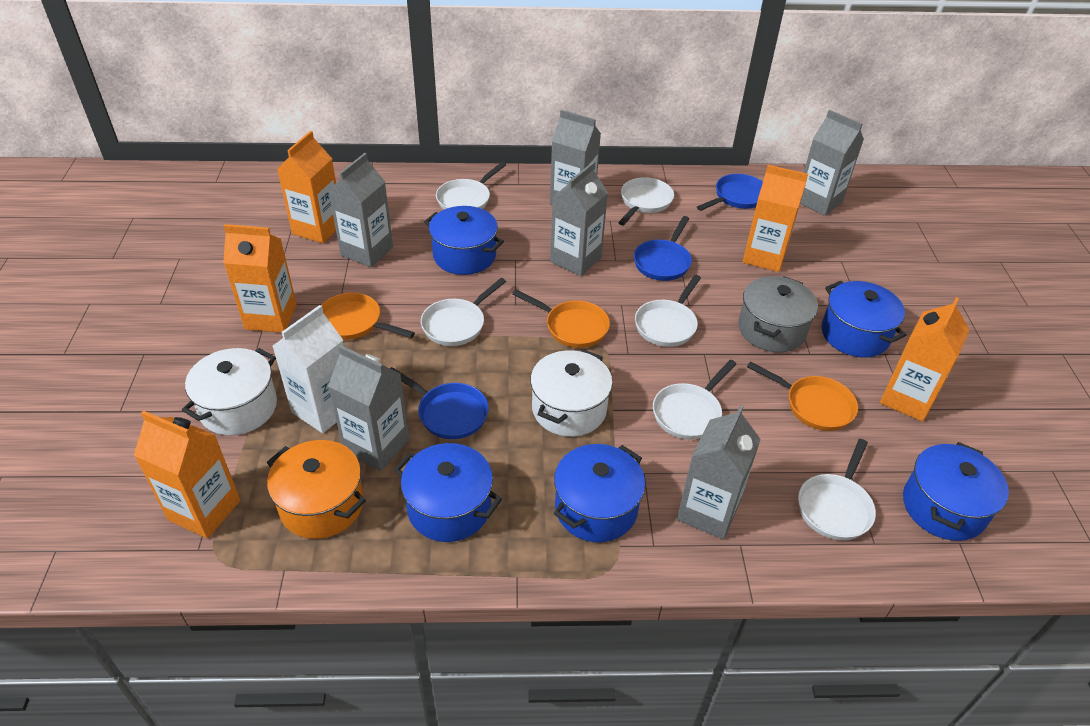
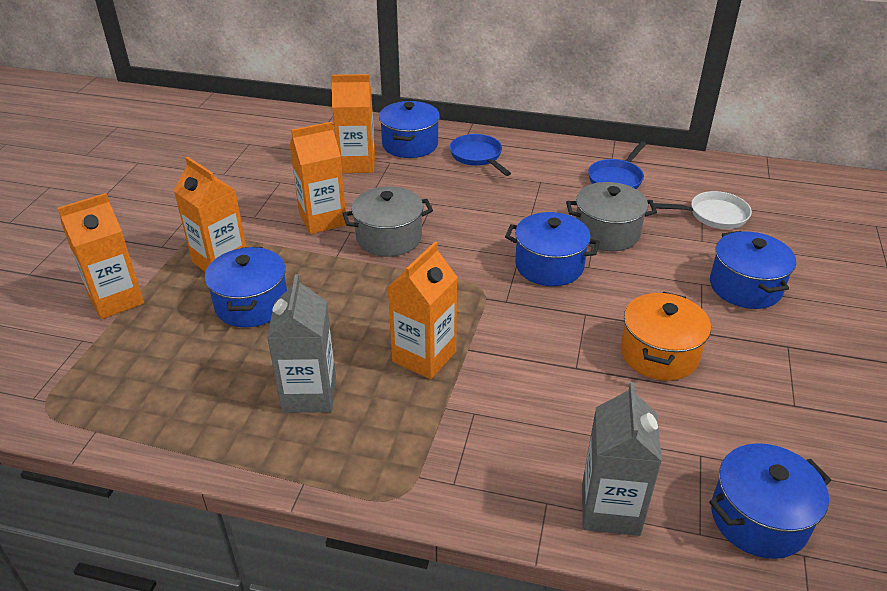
blue pan: [390,367,489,439] [634,216,692,281] [697,174,763,211] = 3 -> [450,134,511,176] [588,141,646,189] = 2
grey carton: [328,345,409,471] [329,153,393,267] [550,110,601,205] [550,162,608,276] [677,405,761,540] [800,110,864,216] = 6 -> [267,274,336,413] [582,382,662,536] = 2
grey pot: [738,276,818,352] = 1 -> [342,187,433,257] [566,182,657,251] = 2
orange pan: [321,293,415,340] [512,289,610,348] [747,361,858,431] = 3 -> none = 0
white carton: [273,305,344,433] = 1 -> none = 0
white pan: [421,278,506,346] [436,162,506,210] [618,177,674,225] [635,275,701,347] [653,360,736,439] [798,439,876,540] = 6 -> [654,191,752,229] = 1
white pot: [182,348,277,436] [530,349,613,437] = 2 -> none = 0

